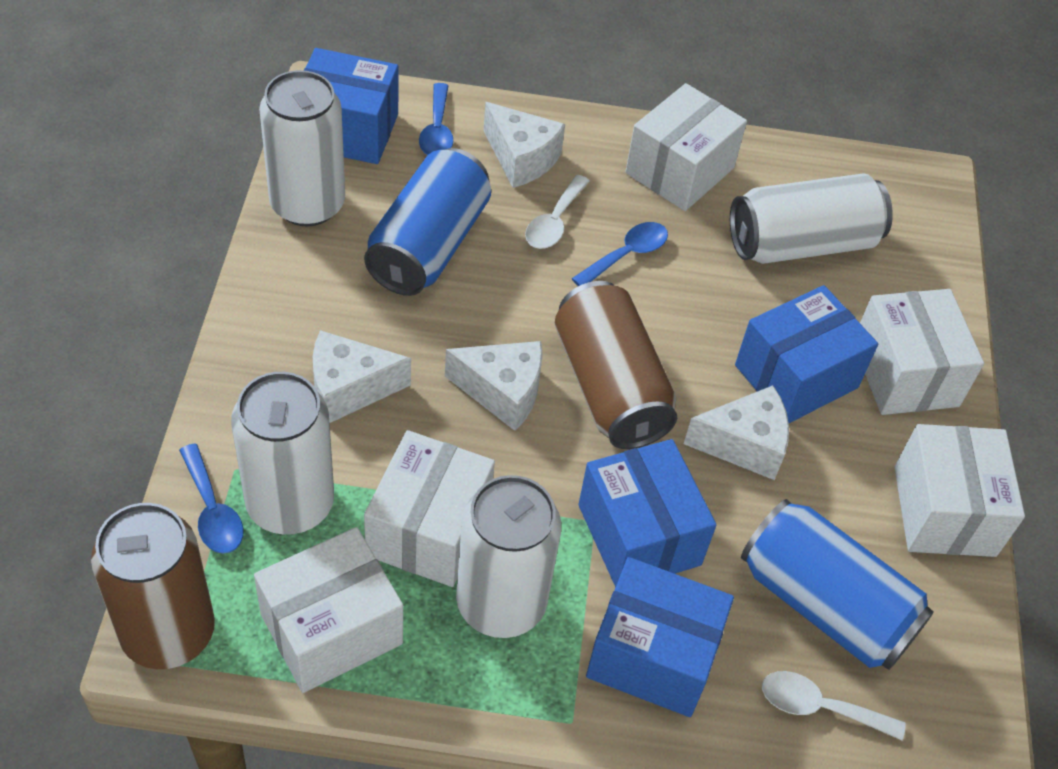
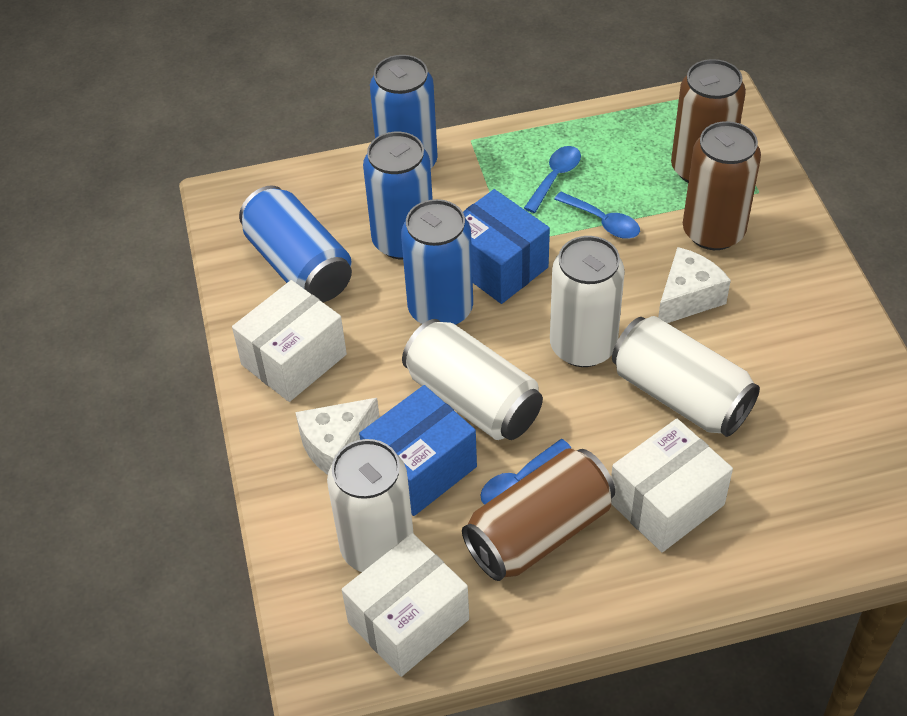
blue box: [304,48,398,164] [578,439,716,587] [586,557,734,717] [735,285,878,423] = 4 -> [359,385,477,516] [463,189,550,304] = 2
blue can: [364,148,491,296] [741,499,934,670] = 2 -> [239,185,352,302] [363,132,433,259] [370,55,438,168] [401,199,473,325] = 4
brown can: [91,503,215,669] [555,281,677,449] = 2 -> [462,448,615,581] [671,59,746,183] [683,121,761,250] = 3
white box: [254,527,403,693] [364,430,495,587] [625,83,747,211] [860,289,984,415] [894,424,1025,557] = 5 -> [232,280,347,402] [342,533,469,677] [611,419,733,552] = 3
white cheese: [313,330,411,423] [445,341,543,431] [484,102,565,188] [684,385,789,480] = 4 -> [295,398,380,475] [658,247,731,323] = 2
white spoon: [525,175,590,249] [762,671,906,740] = 2 -> none = 0

